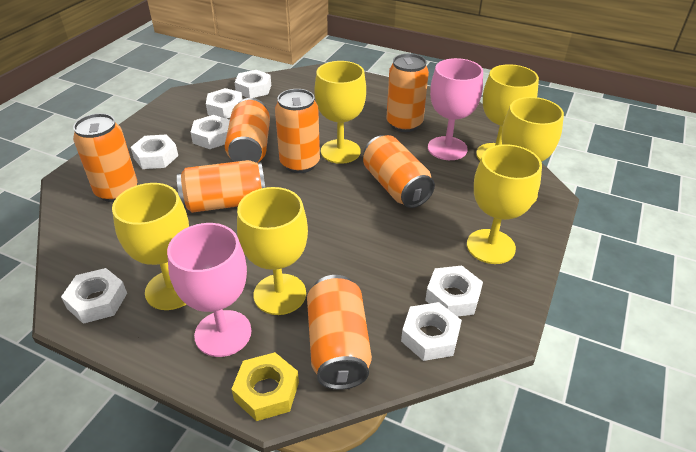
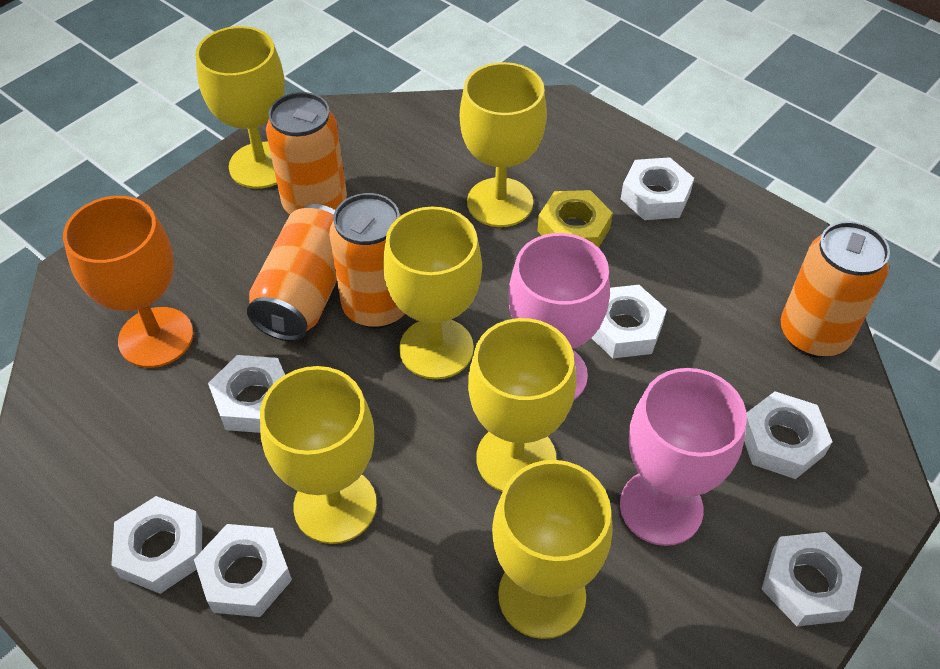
orange can: [73,113,137,202] [177,160,265,213] [225,98,270,163] [275,89,320,173] [307,275,372,390] [363,135,435,208] [386,54,429,132] = 7 -> [247,204,337,341] [266,92,347,214] [329,193,405,329] [781,221,890,358] = 4
orange goblet: none = 0 -> [63,196,193,368] = 1

